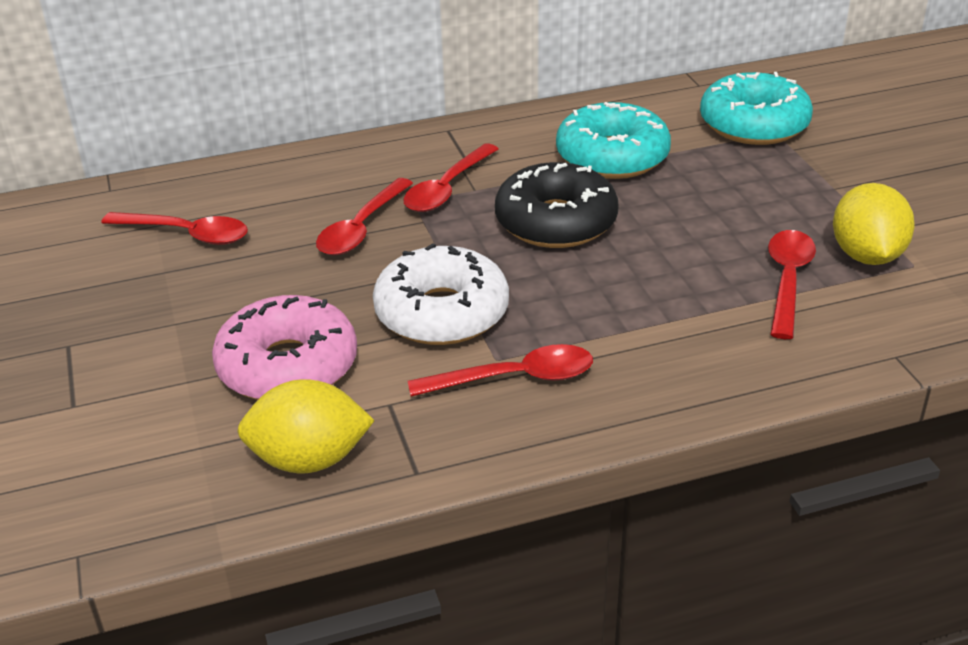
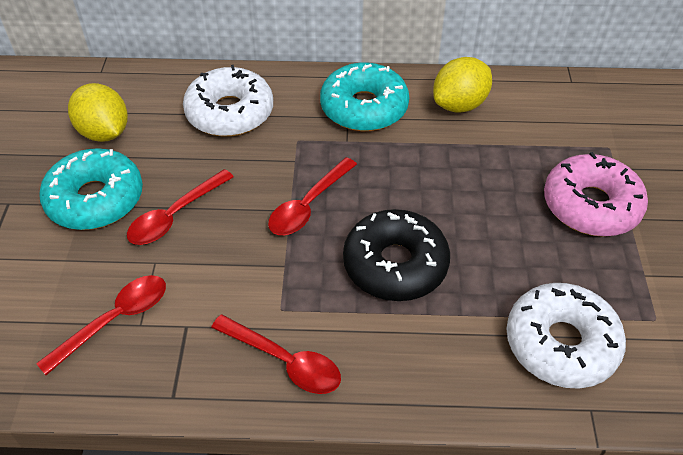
red spoon: [101,212,248,245] [316,178,413,255] [403,143,499,212] [408,344,593,397] [768,230,816,339] = 5 -> [36,275,166,375] [127,169,234,245] [211,315,341,394] [268,157,357,235] = 4
white donut: [373,243,509,345] = 1 -> [183,65,273,137] [506,283,626,389] = 2

